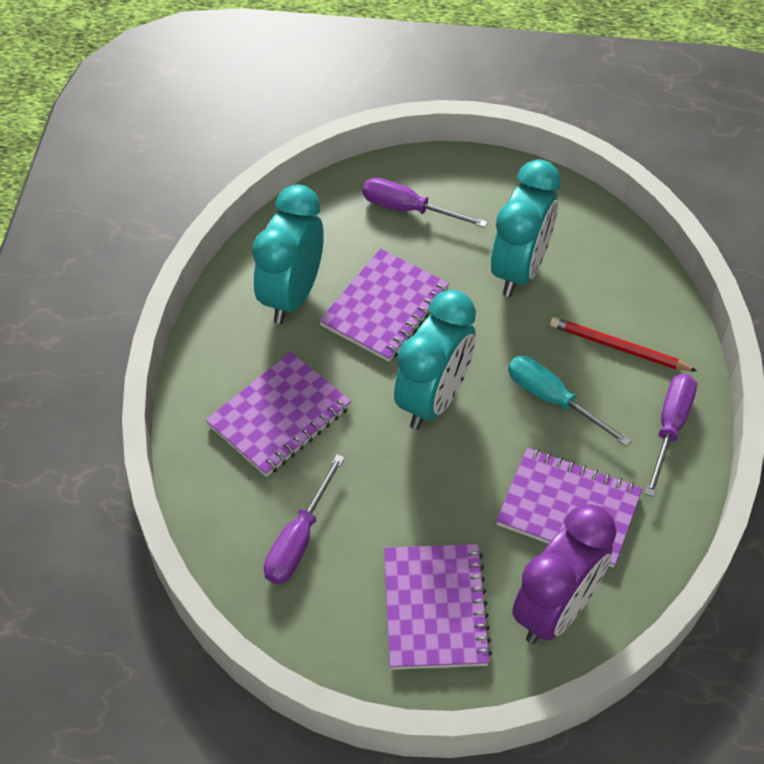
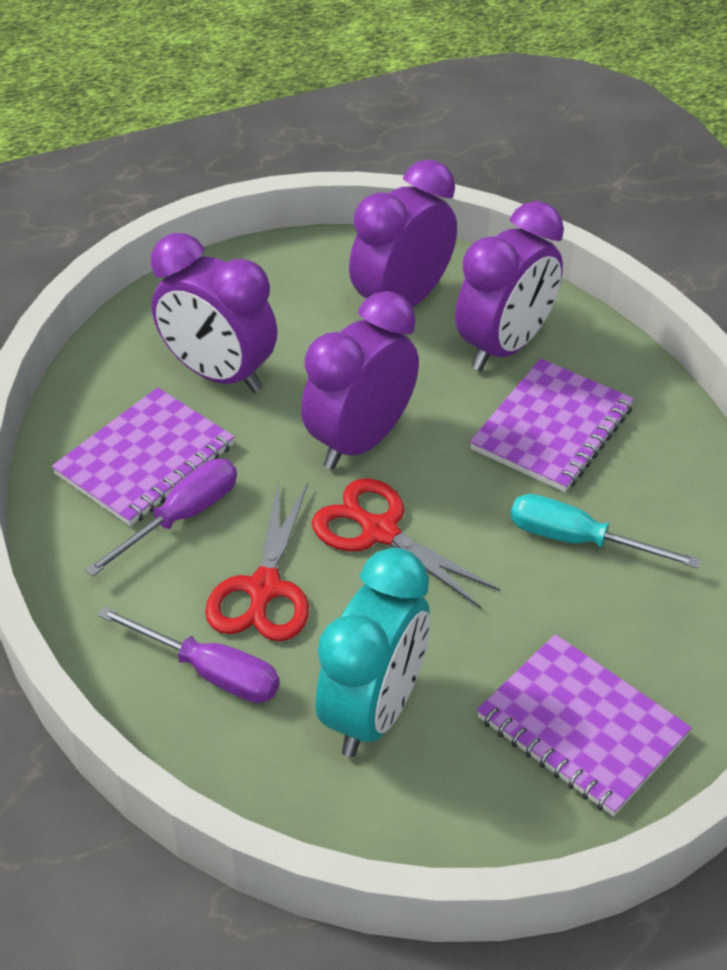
purple clock: [512,504,617,644] = 1 -> [151,233,277,393] [301,291,419,469] [349,159,457,307] [455,201,564,371] = 4
purple notebook: [206,352,351,477] [319,249,449,362] [384,544,492,670] [496,448,643,567] = 4 -> [52,387,235,526] [470,359,634,492] [477,634,692,816] = 3
purple screwdriver: [264,454,345,584] [362,178,488,228] [645,374,697,497] = 3 -> [85,459,237,576] [97,606,280,703] = 2
red pencil: [550,317,697,371] = 1 -> none = 0
red scissors: none = 0 -> [205,481,309,641] [312,478,500,608] = 2
turquoise clock: [252,185,324,324] [394,290,476,430] [491,159,561,297] = 3 -> [316,548,430,757] = 1

